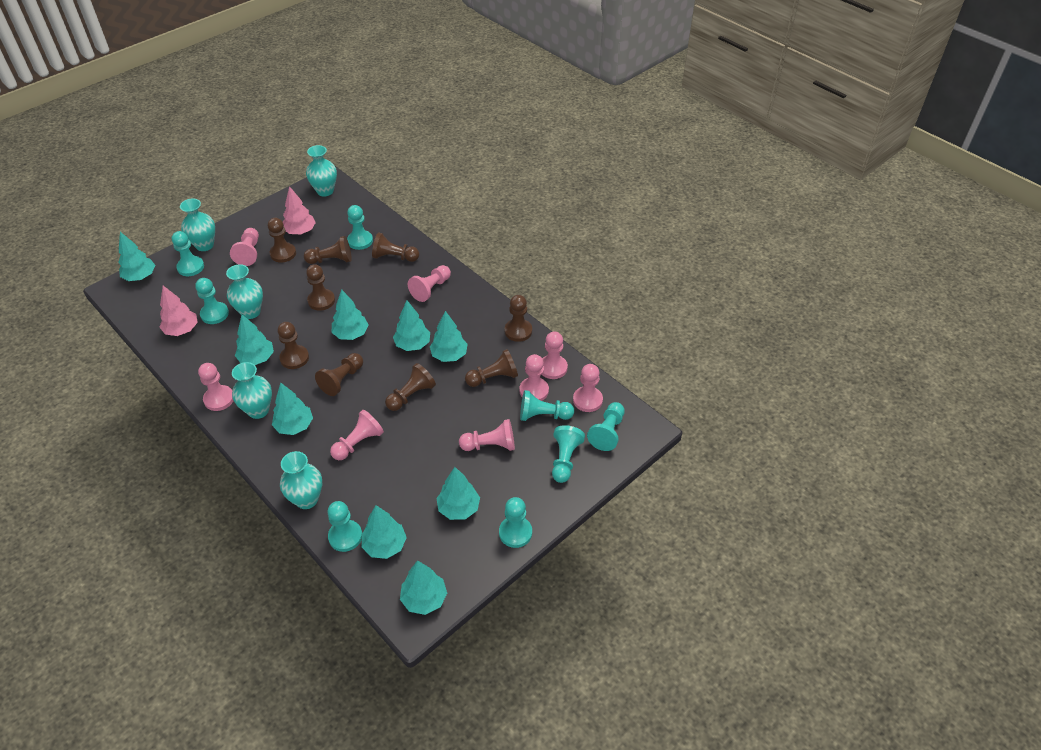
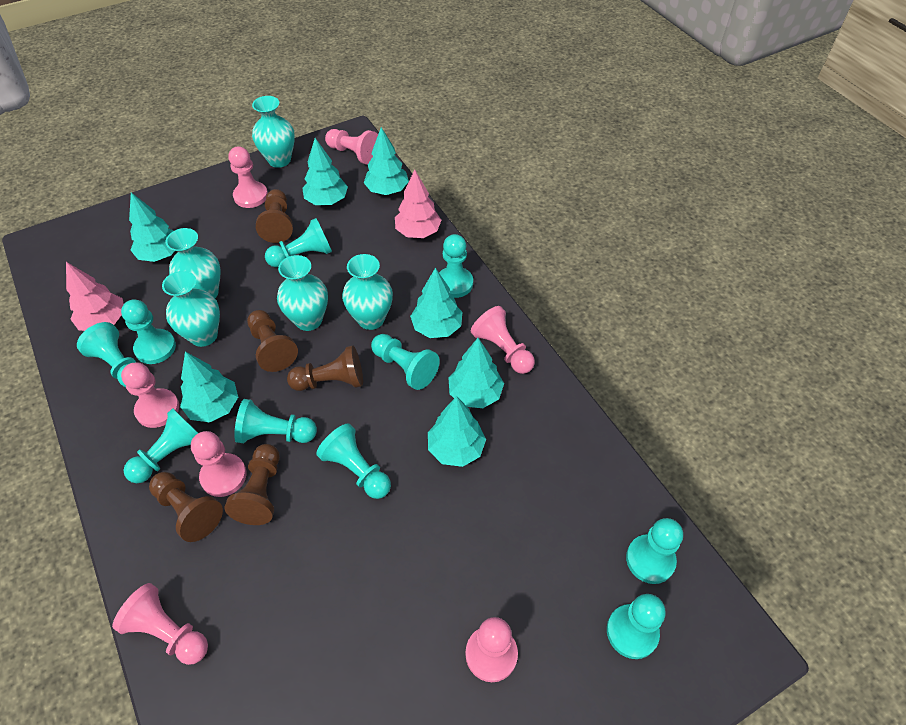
brown pawn: [268,218,296,263] [277,322,309,369] [304,236,352,264] [306,264,335,311] [315,353,363,396] [372,232,419,262] [385,363,436,411] [465,349,518,387] [505,295,532,342] = 9 -> [149,472,223,542] [224,444,280,525] [247,310,298,372] [256,189,293,243] [287,346,363,391] = 5
pink pawn: [198,363,234,411] [230,228,259,266] [330,410,384,460] [408,265,451,302] [459,419,515,451] [519,354,549,401] [542,332,568,379] [573,364,603,412] = 8 -> [112,583,208,665] [121,363,179,428] [191,431,246,497] [228,146,268,208] [325,129,378,165] [465,617,518,682] [471,306,535,374] = 7
turquoise pawn: [172,231,204,276] [195,278,229,324] [328,501,362,552] [347,205,373,250] [499,497,532,548] [520,390,574,421] [552,425,585,483] [587,402,625,451] = 8 -> [77,322,136,387] [121,299,176,364] [123,408,198,483] [234,399,317,443] [265,218,332,267] [316,423,391,499] [371,334,440,390] [439,234,473,298] [607,594,666,659] [626,518,683,584] = 10
turquoise tree: [118,232,155,281] [235,315,274,365] [272,383,313,435] [332,289,369,340] [361,505,407,559] [393,300,430,351] [400,560,447,615] [430,311,468,362] [436,467,480,520] = 9 -> [129,192,174,262] [180,351,238,422] [302,138,348,205] [364,127,409,195] [410,268,462,338] [428,396,486,467] [449,338,504,408] = 7

